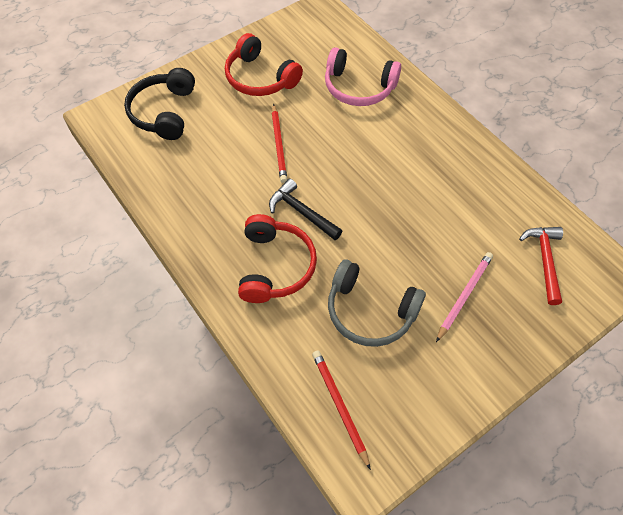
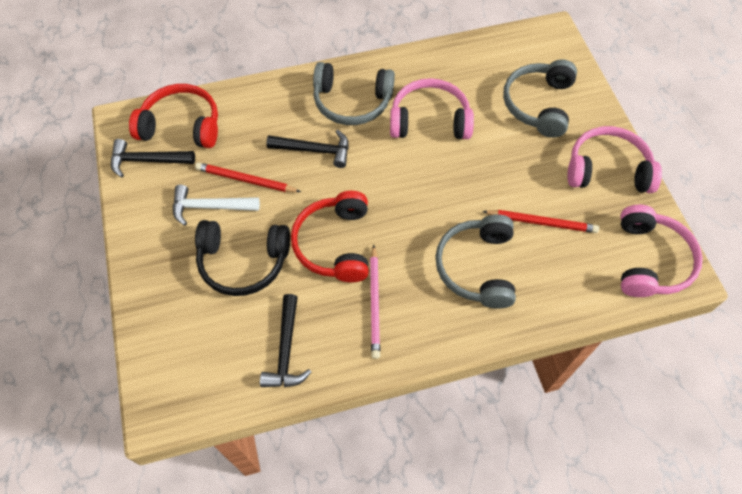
black hammer: [269,178,342,240] = 1 -> [111,139,195,177] [260,294,311,387] [266,130,349,168] = 3
grey headphones: [328,260,426,347] = 1 -> [313,62,395,125] [435,214,516,309] [503,59,577,138] = 3
pink headphones: [325,47,401,106] = 1 -> [390,78,474,139] [567,126,662,193] [620,205,703,297] = 3
red hammer: [519,227,563,305] = 1 -> none = 0
white hammer: none = 0 -> [173,185,260,226] = 1

